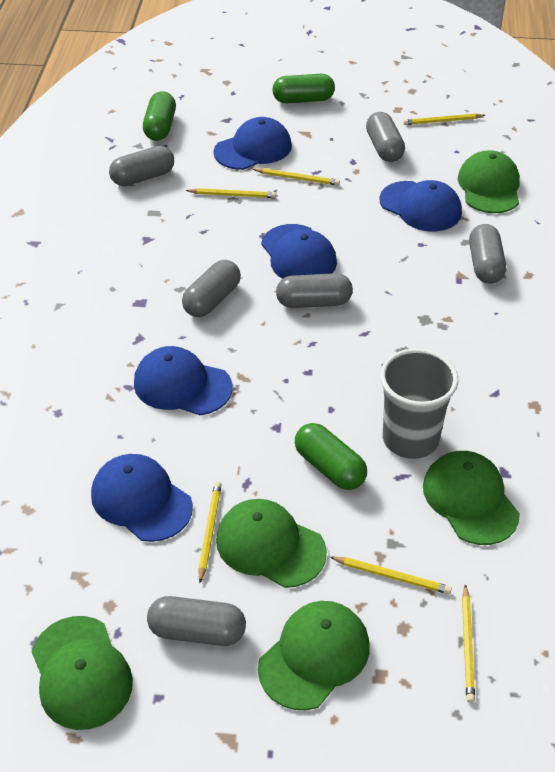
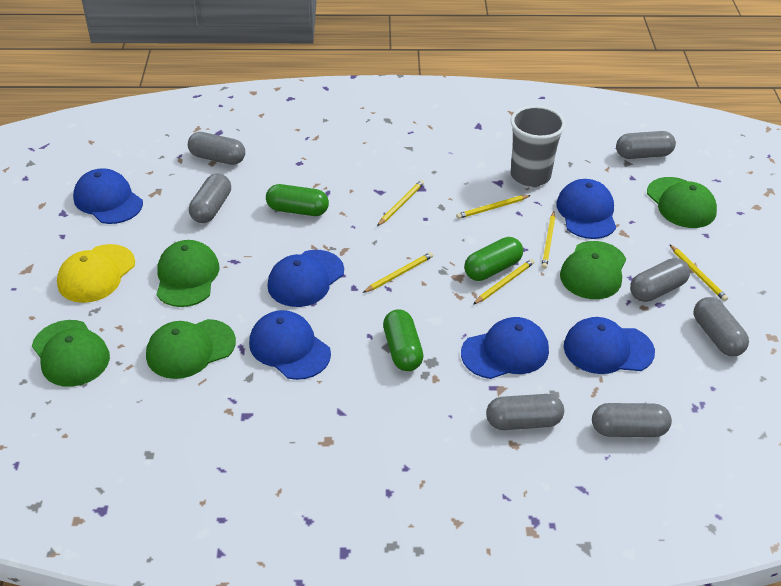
blue cap: [91,454,193,542] [134,346,233,415] [213,117,292,170] [261,224,337,279] [379,180,462,231] = 5 -> [73,168,143,224] [249,310,331,380] [267,250,344,307] [461,317,549,379] [556,179,616,239] [564,317,655,374] = 6
grey capsule: [109,146,174,186] [147,596,246,646] [182,260,241,317] [276,273,353,308] [366,112,405,162] [469,224,506,284] = 6 -> [188,132,245,165] [189,173,231,223] [486,394,564,430] [592,403,672,437] [616,131,676,159] [630,258,690,302] [694,297,749,356] = 7
yellow cap: none = 0 -> [57,244,135,303] = 1

